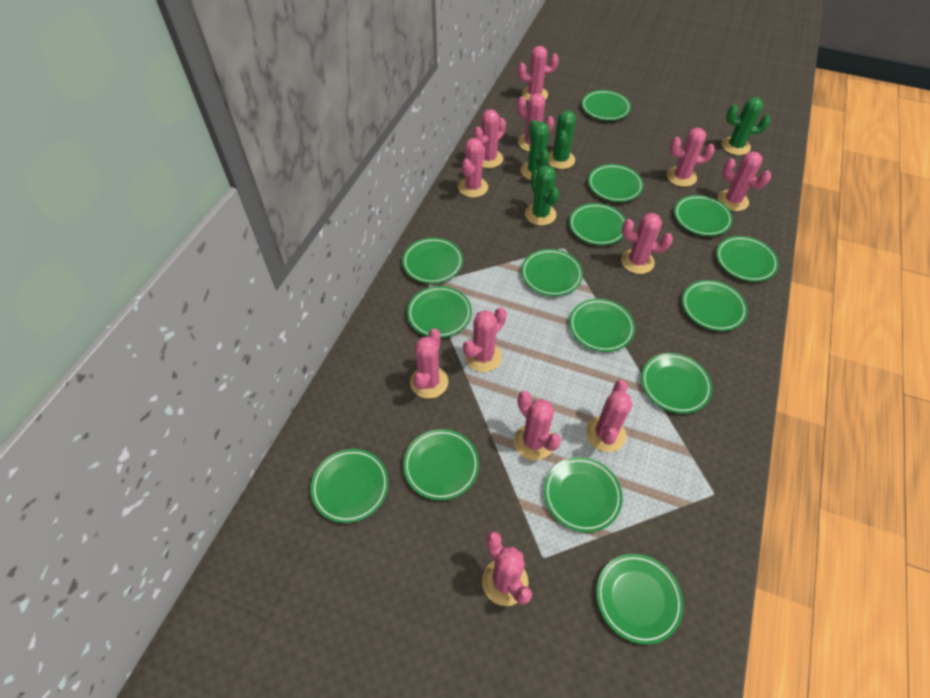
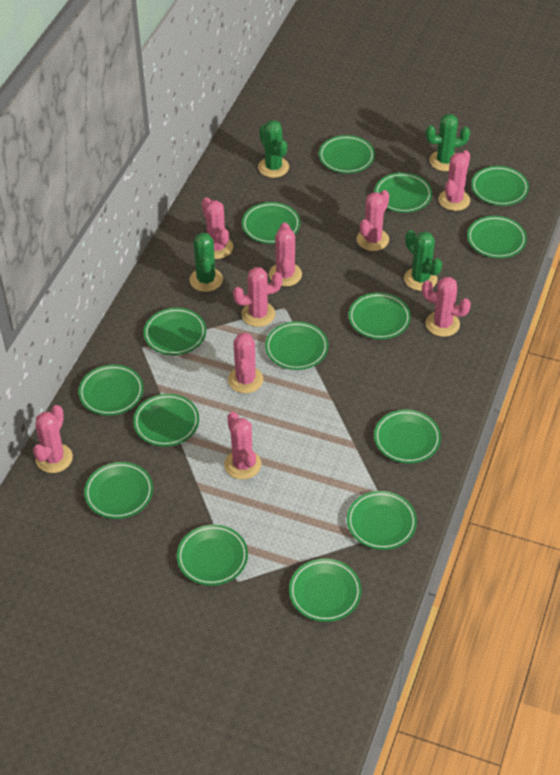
pink cactus: [410,328,448,399] [458,138,488,198] [463,307,507,372] [473,109,506,168] [482,531,532,606] [514,391,561,460] [517,94,554,152] [518,46,559,101] [586,380,632,452] [621,213,673,274] [667,128,715,187] [718,151,771,211] = 12 -> [33,405,73,473] [202,197,233,259] [224,412,261,479] [228,333,264,393] [233,267,282,327] [269,223,302,287] [357,190,389,251] [422,277,471,337] [439,150,470,211] = 9

